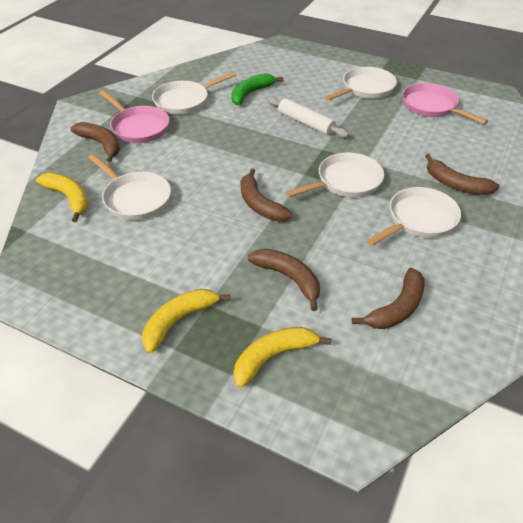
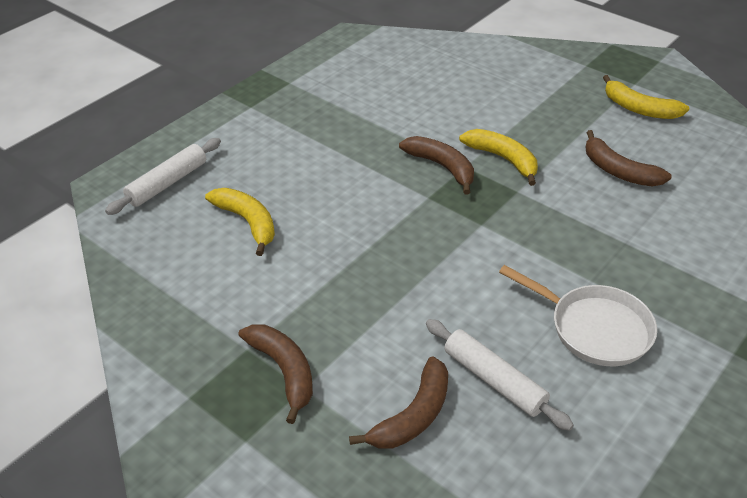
brown banana: [70,122,120,162] [241,168,292,221] [248,249,320,311] [352,268,424,329] [425,154,500,195] = 5 -> [239,324,313,424] [349,356,448,449] [399,136,474,195] [586,130,671,186] = 4
green banana: [231,73,284,105] = 1 -> none = 0
pink pan: [100,90,169,143] [402,83,488,124] = 2 -> none = 0
white pan: [88,154,171,220] [152,72,236,114] [285,152,384,197] [324,67,397,101] [366,187,461,246] = 5 -> [499,265,657,366] = 1
white rolling pin: [267,97,349,138] = 1 -> [105,138,221,215] [426,319,574,431] = 2

